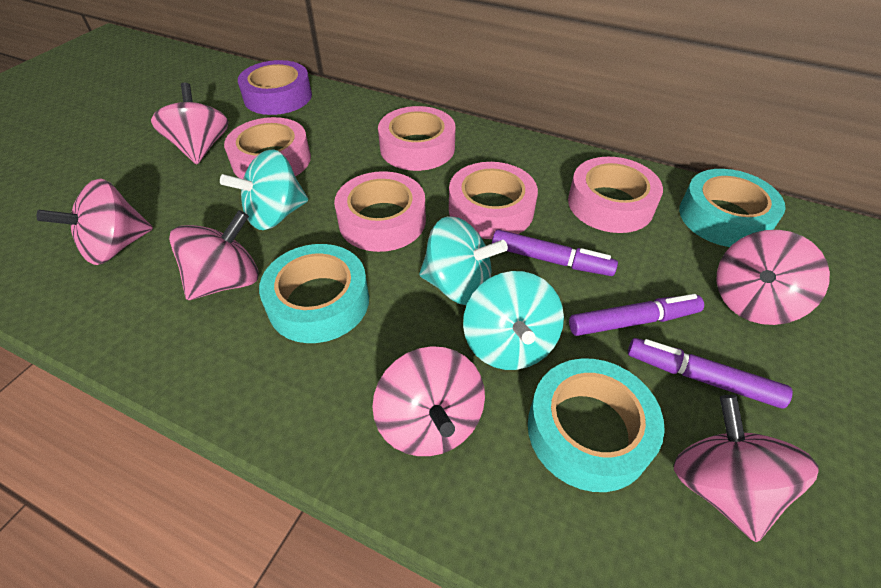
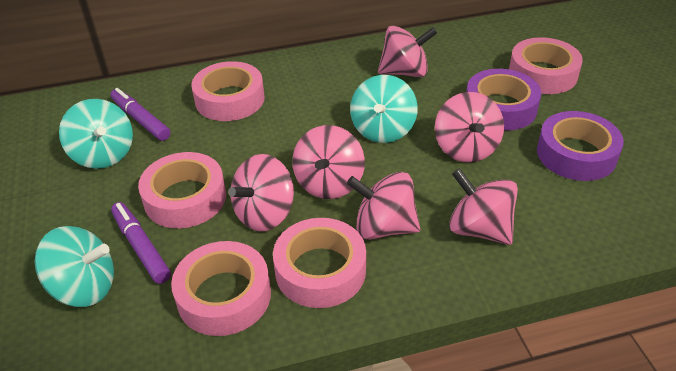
purple marker: [492,229,618,276] [569,294,704,336] [628,338,793,408] = 3 -> [111,88,170,141] [111,202,171,284] = 2
purple tape: [238,60,312,115] = 1 -> [467,69,541,131] [537,111,624,181] = 2
turquoise tape: [259,244,369,343] [528,359,665,492] [679,169,786,247] = 3 -> none = 0

